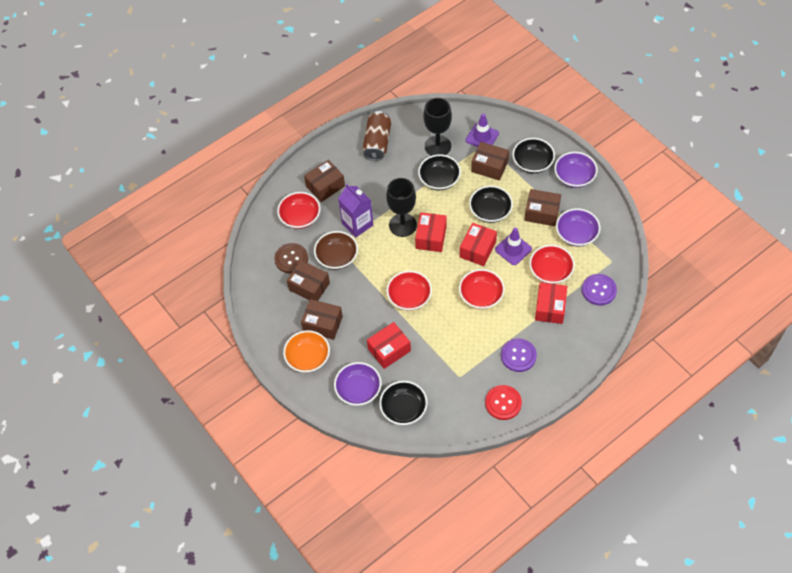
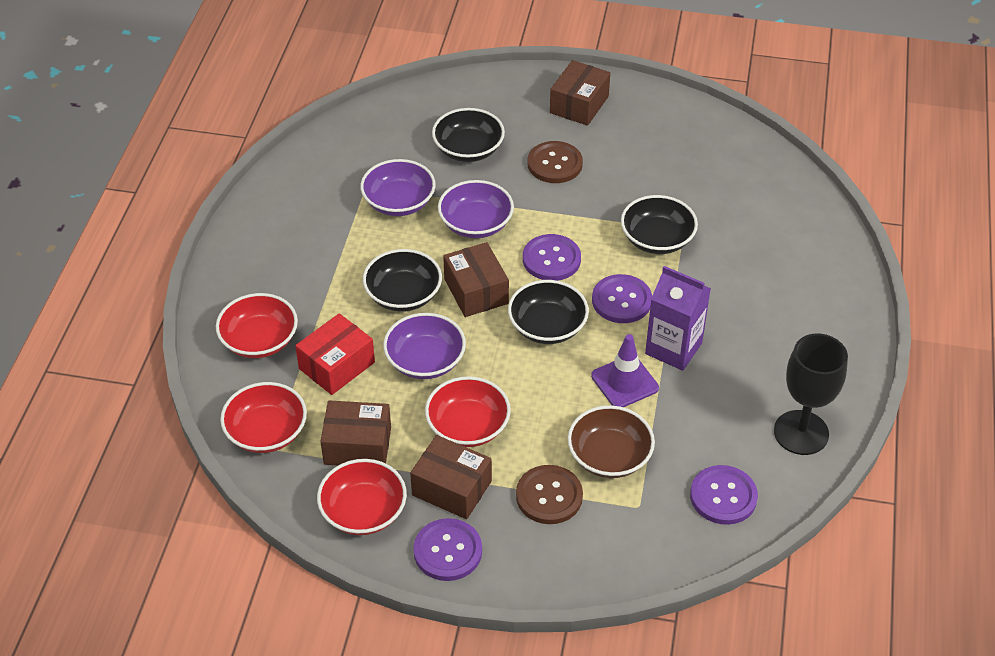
black goblet: [386,178,417,237] [424,98,452,156] = 2 -> [774,334,848,455] = 1
brown box: [287,260,330,301] [301,299,343,340] [304,160,345,202] [471,142,509,181] [524,189,561,226] = 5 -> [320,400,391,465] [410,435,492,519] [443,242,509,317] [550,60,610,126] = 4
brown button: [275,243,308,274] = 1 -> [516,465,583,524] [527,141,583,183] = 2
brown can: [363,111,391,161] = 1 -> none = 0
orange bowl: [283,330,330,372] = 1 -> none = 0
purple button: [501,338,537,372] [582,274,617,306] = 2 -> [413,518,482,581] [523,234,581,281] [592,274,652,323] [690,465,758,525] = 4
purple traffic cone: [466,113,499,147] [495,228,532,265] = 2 -> [591,334,659,407] = 1
red box: [367,322,411,369] [415,212,447,252] [460,223,497,266] [535,282,567,324] = 4 -> [295,313,375,395] = 1
red button: [485,385,522,420] = 1 -> none = 0

